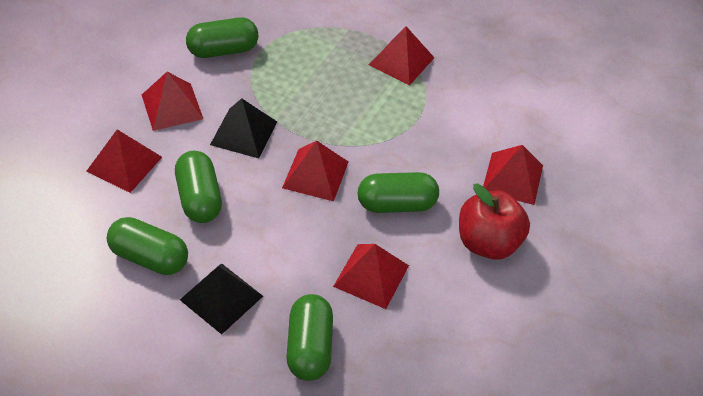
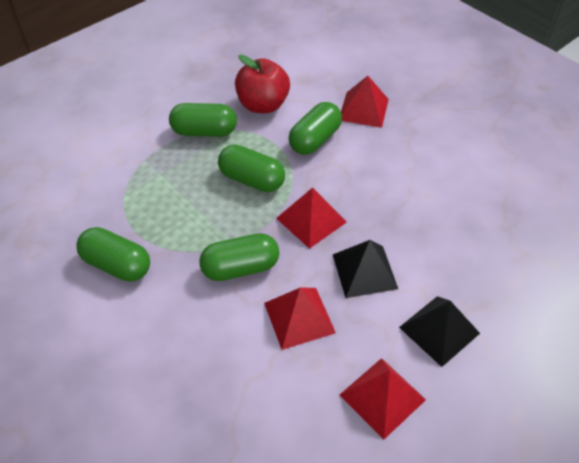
red pyramid: [87,130,162,193] [142,72,203,131] [282,141,349,201] [333,244,409,309] [369,26,435,86] [483,145,543,205] = 6 -> [264,288,336,350] [276,187,347,249] [340,358,426,439] [341,76,389,128] = 4

